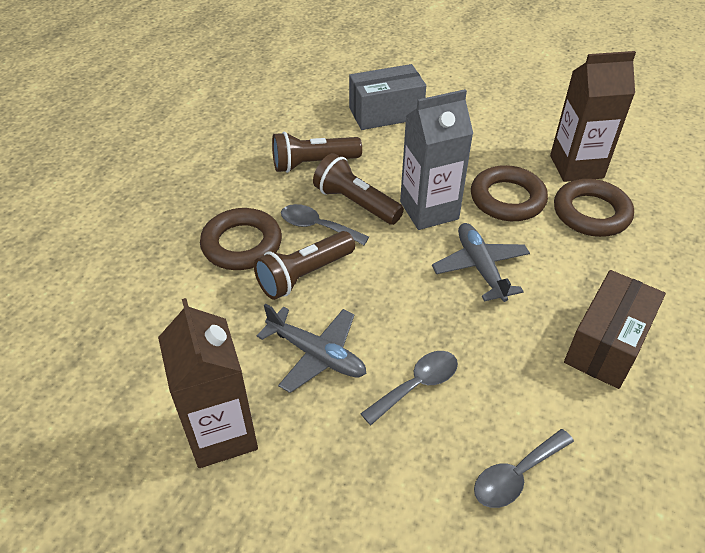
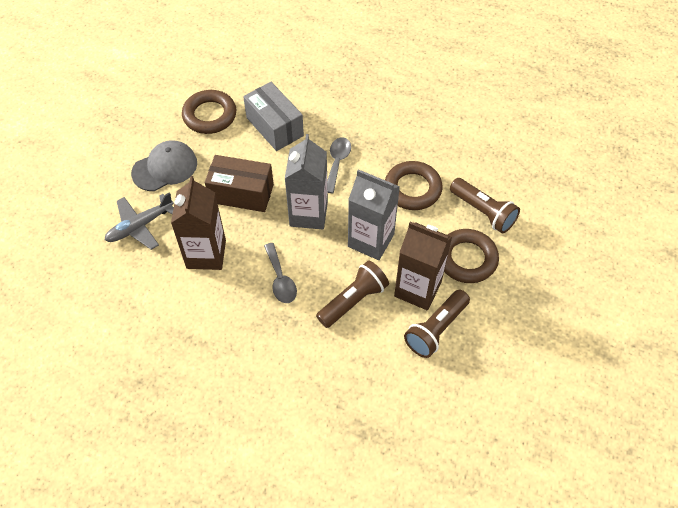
grey cap: none = 0 -> [131,140,197,191] = 1
grey carton: [400,89,473,230] = 1 -> [285,134,328,229] [348,169,400,260] = 2
grey plane: [257,304,366,393] [432,223,530,302] = 2 -> [105,192,174,250] = 1
grey spoon: [281,204,369,245] [360,351,458,425] [474,429,574,508] = 3 -> [264,243,297,303] [327,137,351,193] = 2

